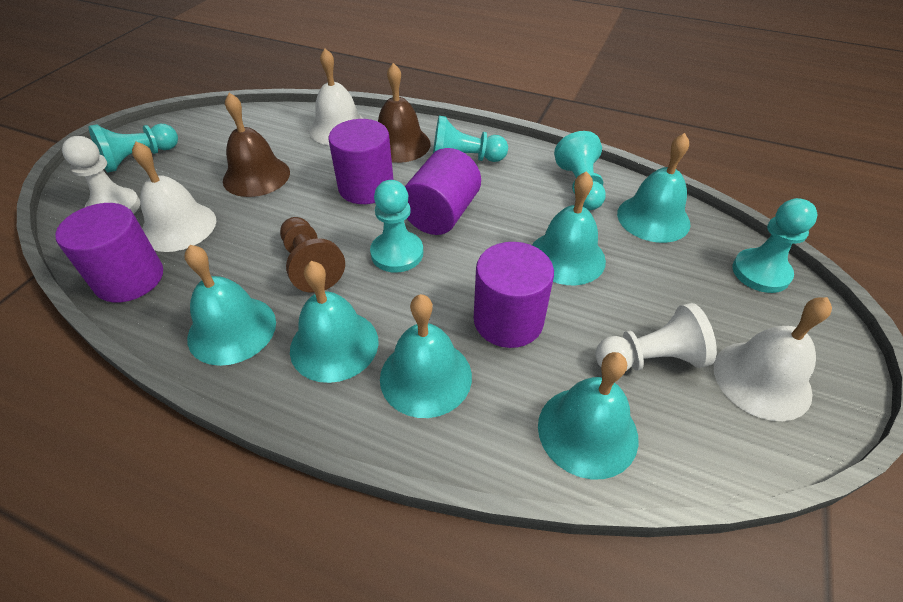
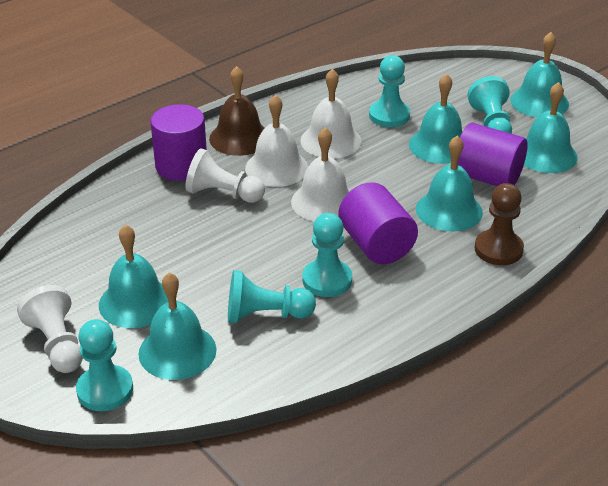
brown bell: [223,93,290,197] [378,63,431,163] = 2 -> [209,66,265,156] = 1
purple cylinder: [55,203,163,303] [328,119,394,204] [405,148,481,235] [474,242,554,348] = 4 -> [151,104,207,181] [338,182,418,264] [458,123,528,186] = 3

